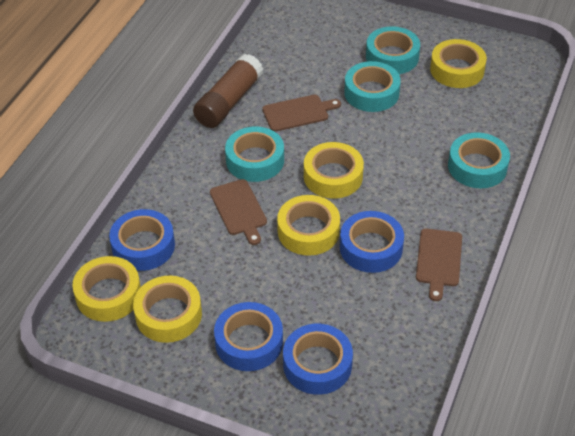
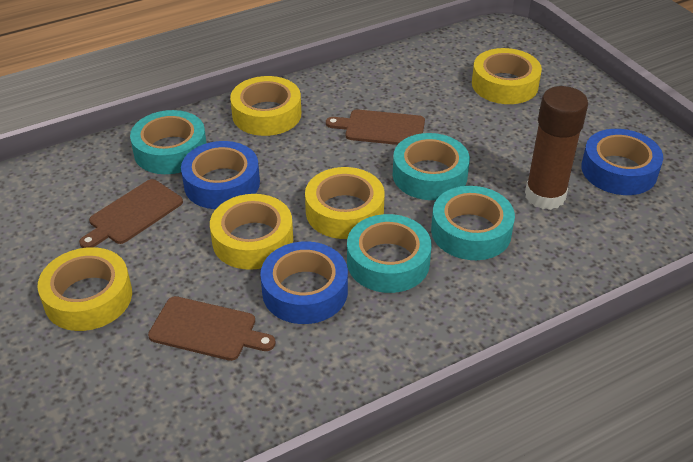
blue tape: [109,209,175,271] [214,302,283,371] [283,324,353,395] [340,211,404,273] = 4 -> [181,141,260,209] [260,241,348,324] [581,129,663,195] = 3

